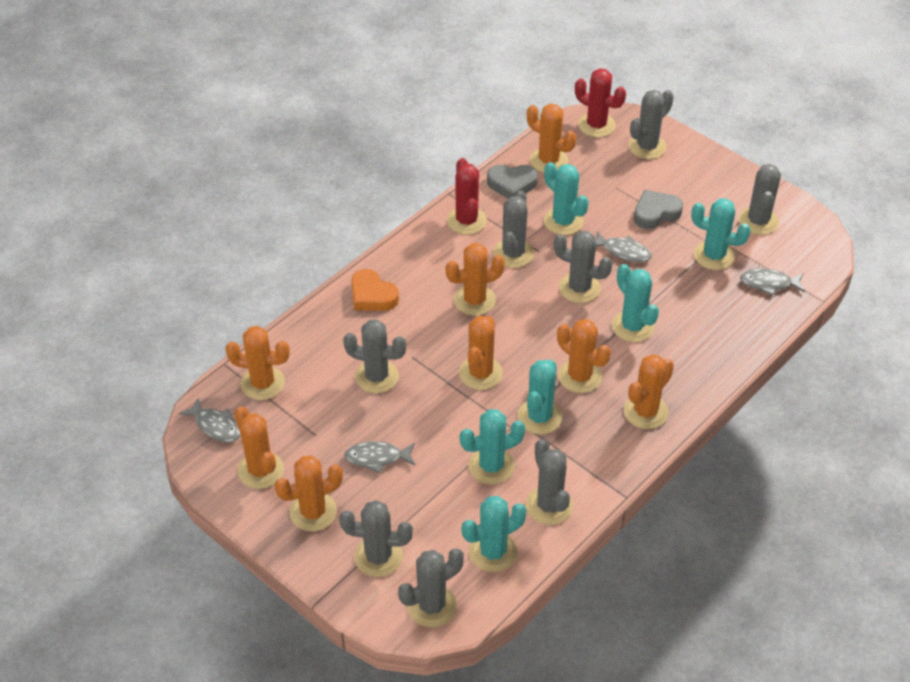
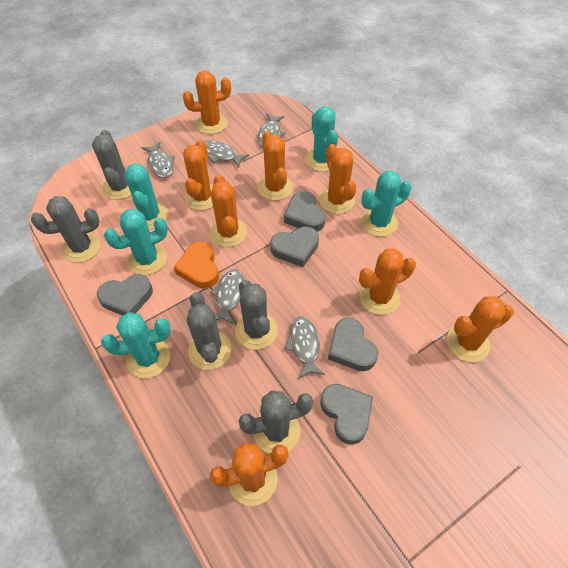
grey cactus: [339,500,413,577] [343,319,406,393] [398,548,464,627] [493,190,534,268] [526,439,573,525] [554,231,613,303] [628,90,674,159] [738,164,781,235] = 8 -> [31,196,101,263] [92,130,131,200] [187,292,232,370] [235,280,278,350] [239,390,313,453] = 5
grey fish: [179,398,241,443] [344,441,415,474] [596,231,652,262] [740,268,805,296] = 4 -> [142,142,175,178] [204,141,249,168] [210,269,244,324] [257,114,286,147] [285,317,325,378] = 5
grey heart: [487,165,538,199] [634,190,683,229] = 2 -> [97,274,153,316] [270,227,319,267] [284,191,326,232] [320,384,373,445] [328,318,378,371] = 5
red cactus: [447,158,487,235] [575,68,626,137] = 2 -> none = 0
turquoise cactus: [460,409,525,484] [462,496,526,572] [517,359,562,435] [544,162,589,235] [612,264,659,342] [691,198,751,270] = 6 -> [101,312,171,378] [104,209,168,275] [124,163,168,230] [305,107,338,172] [361,170,411,237] = 5

